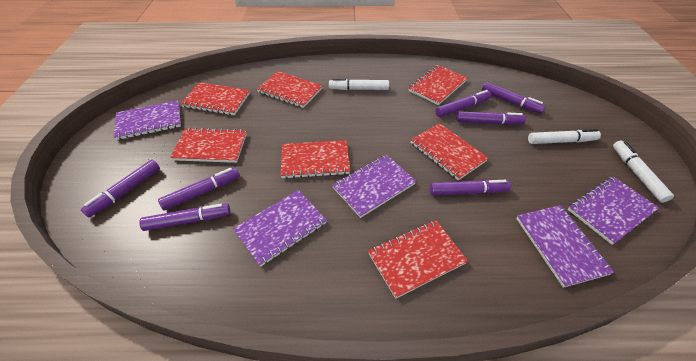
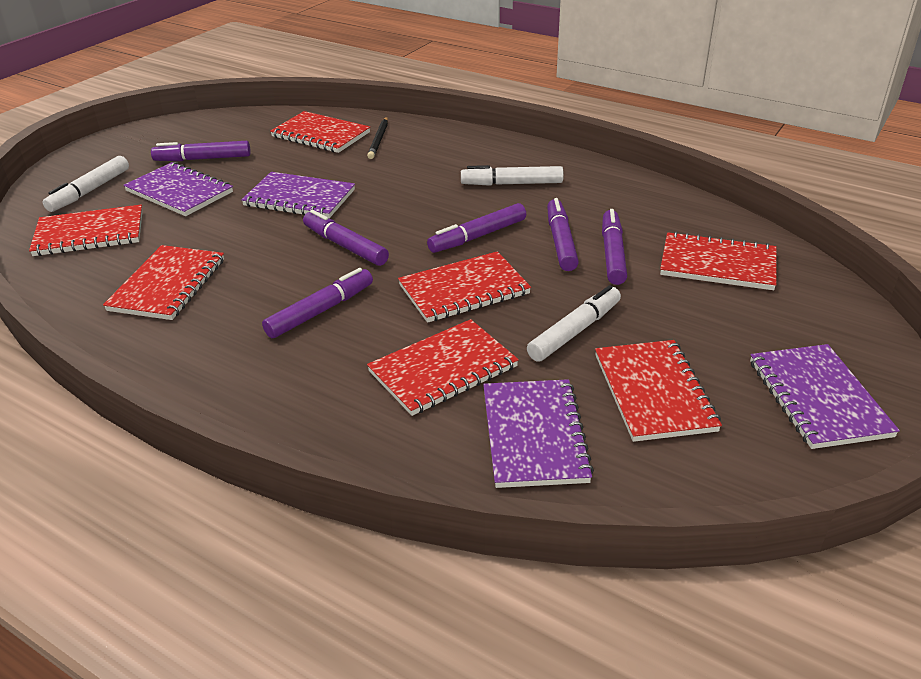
black pencil: none = 0 -> [367,117,388,159] = 1
purple marker: [81,160,160,217] [140,204,231,231] [158,167,240,210] [430,180,511,195] [435,90,491,117] [456,111,526,125] [482,82,546,114] = 7 -> [151,141,251,161] [262,268,373,338] [303,210,389,266] [427,203,526,253] [547,198,579,271] [602,209,627,285] = 6
purple notebook: [113,100,181,140] [233,190,327,267] [332,154,416,218] [516,205,614,288] [567,177,659,245] = 5 -> [123,162,233,216] [241,172,355,218] [483,379,594,488] [750,344,900,449] = 4

